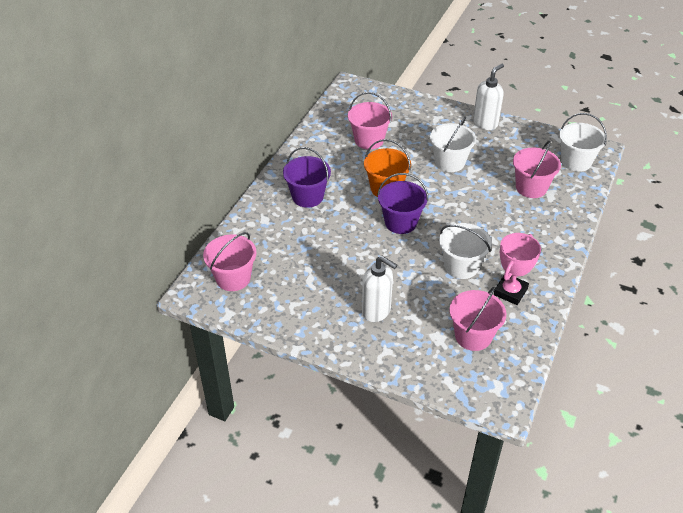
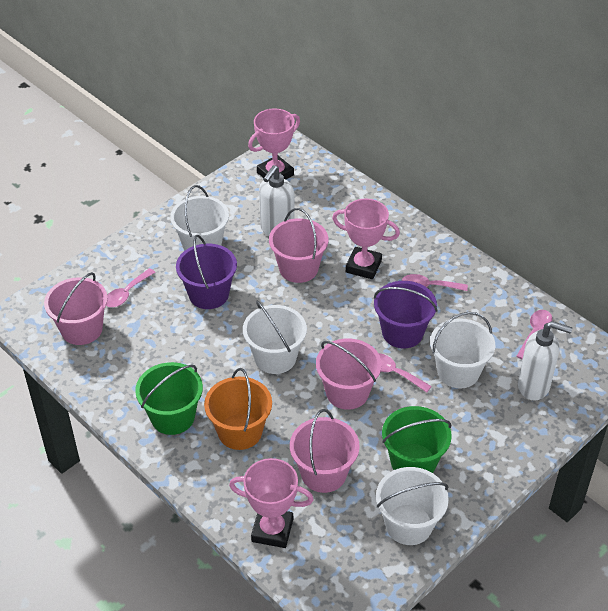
green bucket: none = 0 -> [135,362,203,435] [382,406,452,473] = 2
pink spoon: none = 0 -> [106,268,156,307] [378,353,432,393] [401,274,468,291] [516,310,552,359] = 4
pink trophy: [494,233,541,305] = 1 -> [229,458,314,548] [248,108,300,179] [332,199,400,279] = 3
white bucket: [430,117,476,172] [439,223,492,279] [559,113,607,172] = 3 -> [170,185,229,251] [243,300,307,374] [376,467,449,545] [430,312,495,389] = 4

